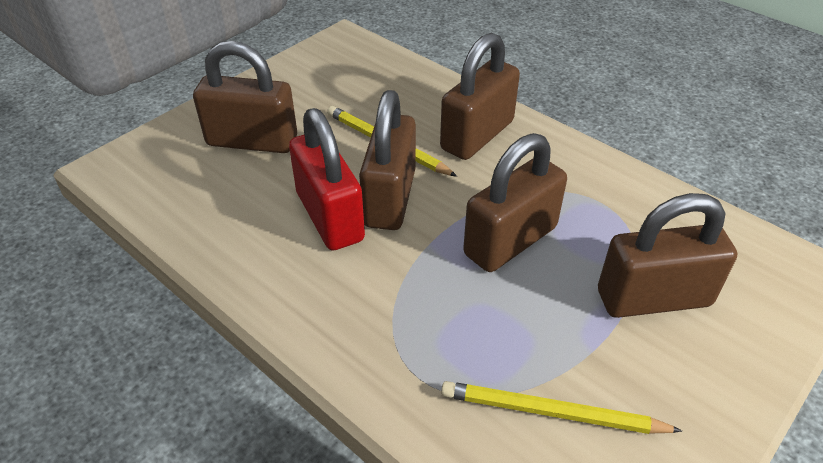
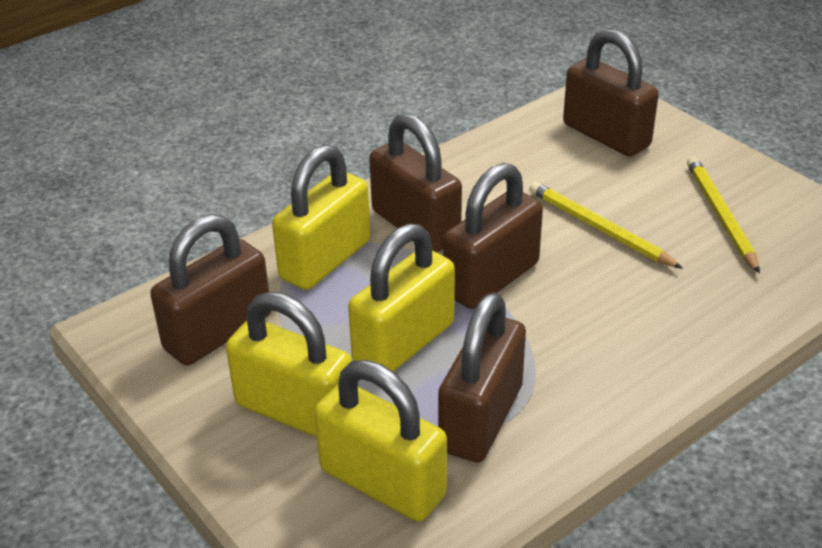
red padlock: [289,108,365,251] = 1 -> none = 0
yellow padlock: none = 0 -> [226,292,352,437] [272,145,371,290] [314,360,447,522] [348,223,455,372] = 4

